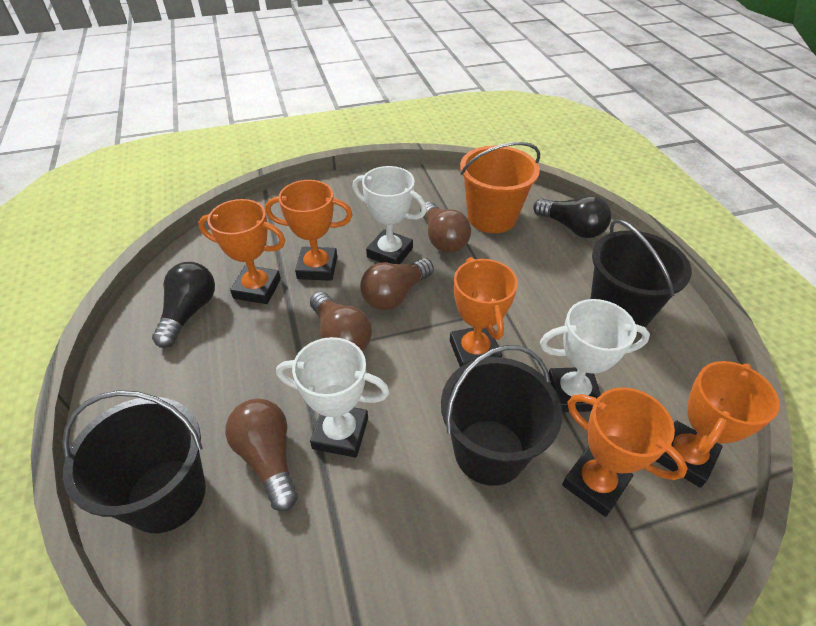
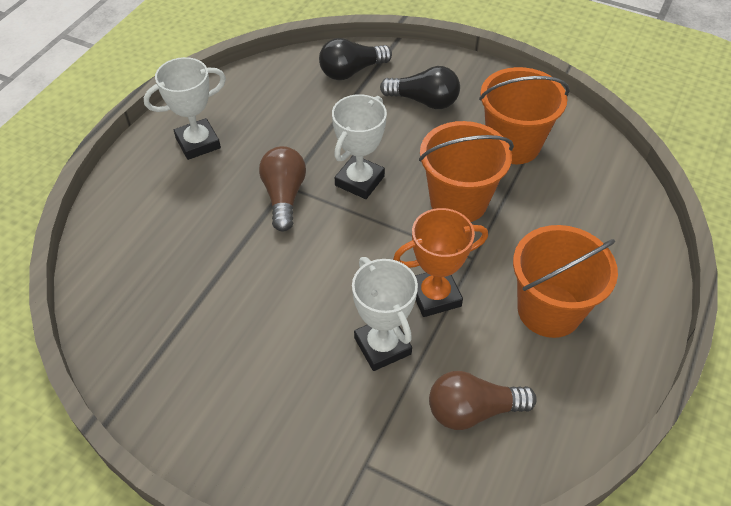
black bucket: [62,390,206,533] [441,345,562,486] [591,219,692,333] = 3 -> none = 0
brown light bulb: [225,399,298,511] [310,291,372,351] [360,258,434,310] [420,202,471,253] = 4 -> [259,146,306,232] [429,371,537,430] = 2
orange bucket: [460,142,540,233] = 1 -> [419,121,514,222] [479,67,570,164] [513,225,618,338] = 3
orange trophy: [198,199,285,304] [265,180,353,281] [450,257,518,367] [562,387,688,517] [656,361,780,488] = 5 -> [393,208,488,317] = 1

